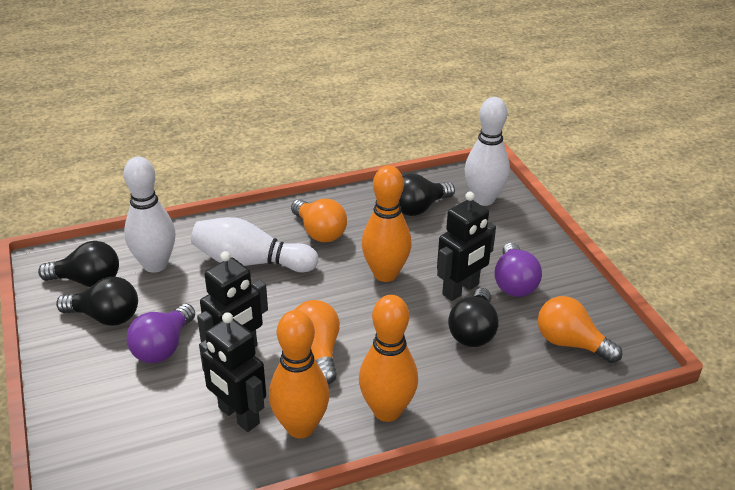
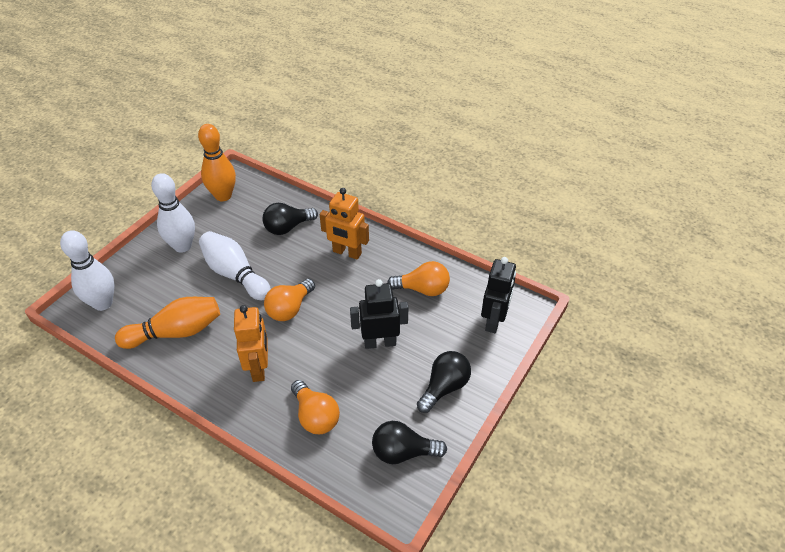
black light bulb: [38,241,119,287] [56,277,138,326] [399,174,455,216] [448,288,499,347] = 4 -> [262,203,318,235] [372,421,447,464] [417,351,471,413] = 3
black robot: [197,251,268,347] [199,312,266,432] [437,192,496,301] = 3 -> [350,279,409,349] [481,257,516,333] = 2
orange bowling pin: [269,310,330,438] [359,295,418,422] [362,166,412,282] = 3 -> [115,297,220,349] [198,124,236,201] = 2
orange robot: none = 0 -> [234,305,268,382] [320,188,369,260] = 2
purple light bulb: [127,304,195,363] [494,243,542,297] = 2 -> none = 0

